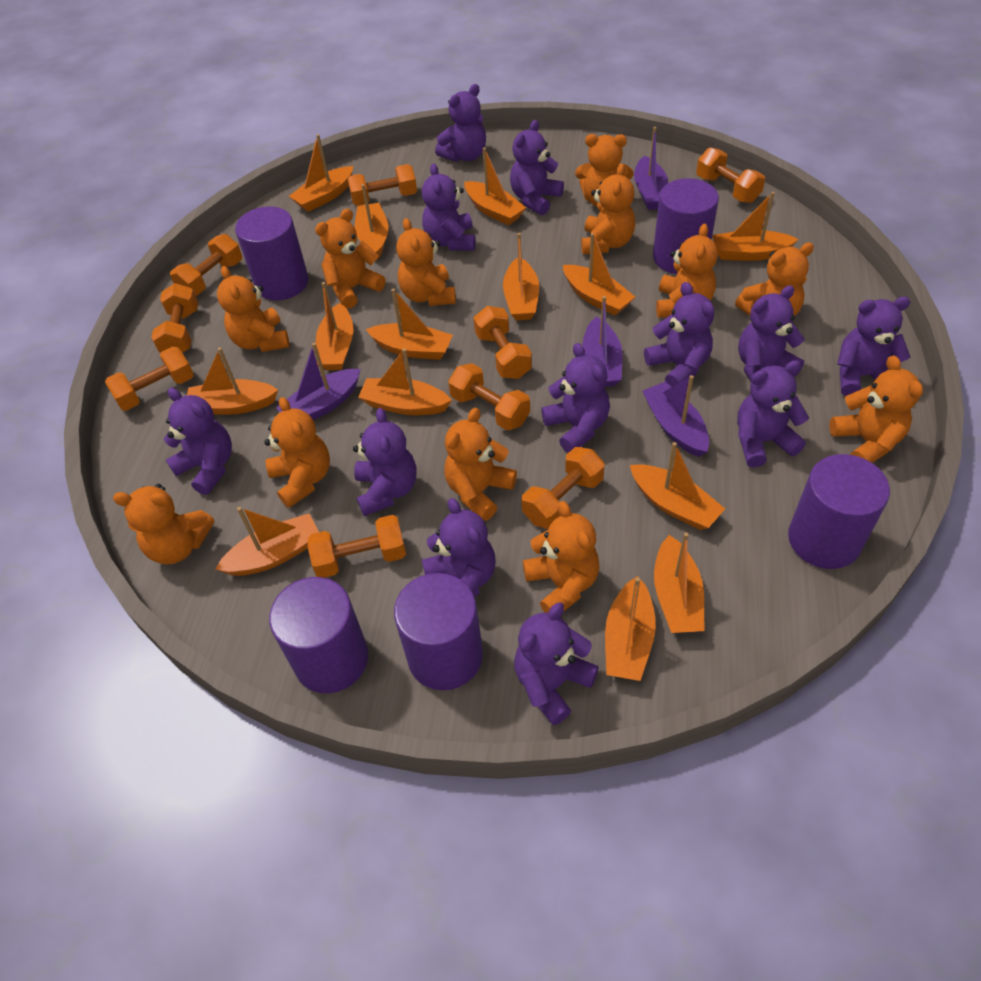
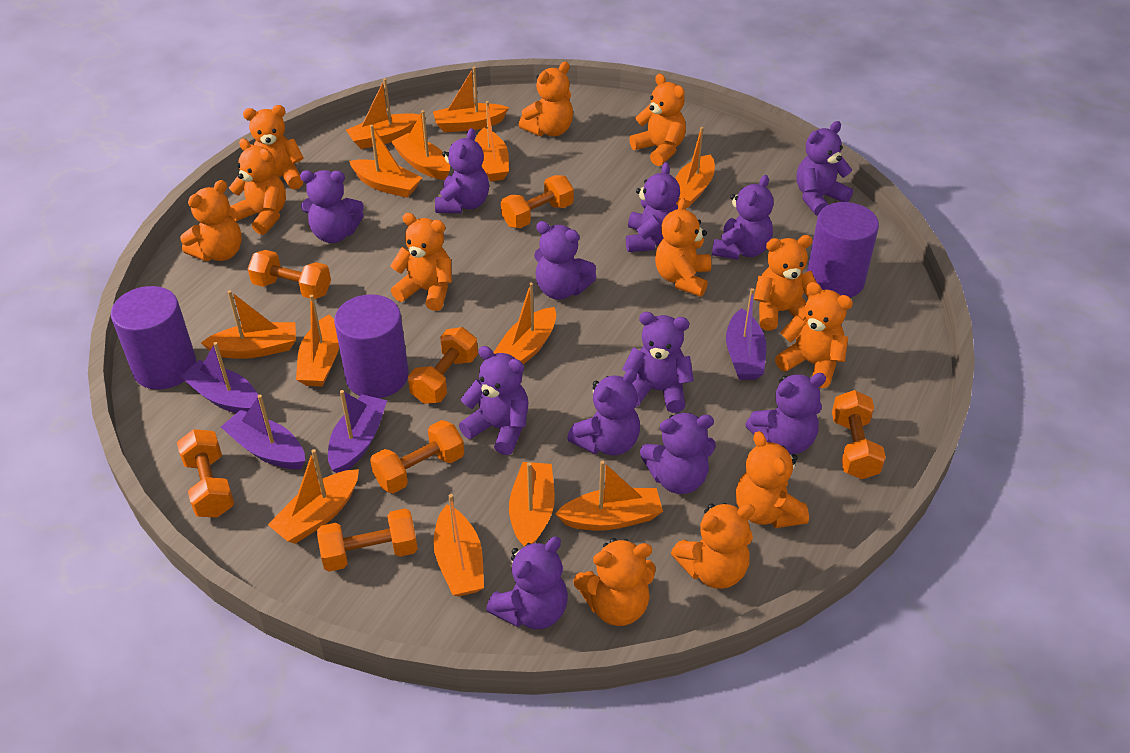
orange boat: [187,347,278,415] [216,507,319,576] [289,134,353,212] [316,282,353,370] [355,184,388,260] [358,348,452,415] [366,288,453,360] [464,147,526,225] [503,233,539,321] [563,233,635,316] [605,576,656,681] [630,442,725,530] [654,532,705,633] [712,192,799,261] = 14 -> [201,290,296,359] [268,449,359,544] [296,295,339,387] [346,78,420,149] [349,125,422,198] [391,110,450,180] [433,67,509,132] [433,494,484,596] [475,101,509,182] [493,283,556,364] [509,462,555,547] [555,461,663,531] [675,127,715,208] = 13
orange dumbbell: [105,346,194,411] [151,283,198,353] [170,234,242,296] [308,515,406,578] [347,164,417,206] [448,363,530,430] [474,306,532,379] [522,447,605,529] [696,147,765,203] = 9 -> [177,429,234,518] [248,250,331,299] [317,509,418,572] [370,420,464,493] [408,327,478,404] [501,175,574,228] [832,390,886,479] = 7
purple cylinder: [235,206,309,301] [269,577,368,693] [394,573,483,690] [653,178,719,274] [788,454,890,569] = 5 -> [111,286,196,390] [334,294,409,398] [807,202,879,298] = 3

